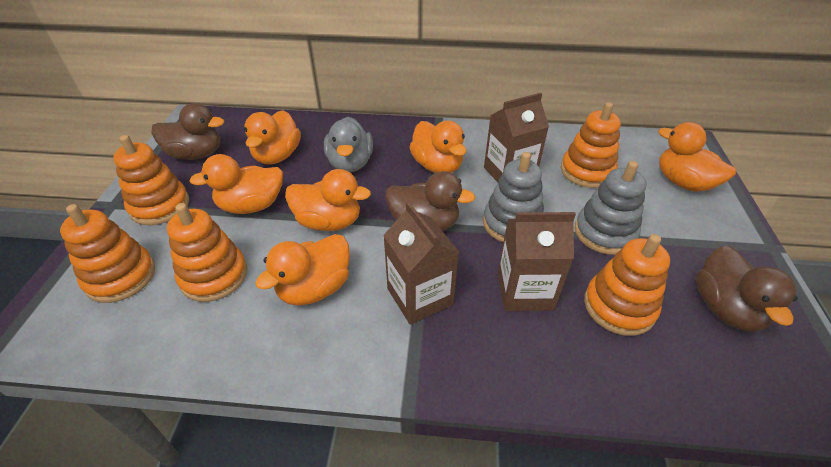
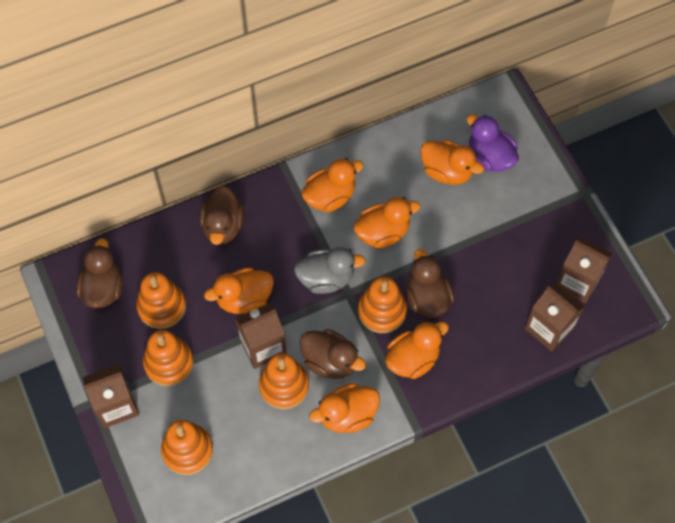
brown carton: [383,201,459,324] [484,93,549,182] [498,212,576,311] = 3 -> [83,364,139,428] [235,303,287,369] [525,283,584,352] [556,237,612,304] = 4
brown duck: [151,103,224,160] [386,171,475,231] [696,245,798,332] = 3 -> [76,238,123,308] [199,186,244,245] [300,329,366,379] [406,249,454,318] = 4
grey stacking toy: [483,152,544,242] [575,161,647,255] = 2 -> none = 0
purple duck: none = 0 -> [467,114,519,172] = 1

